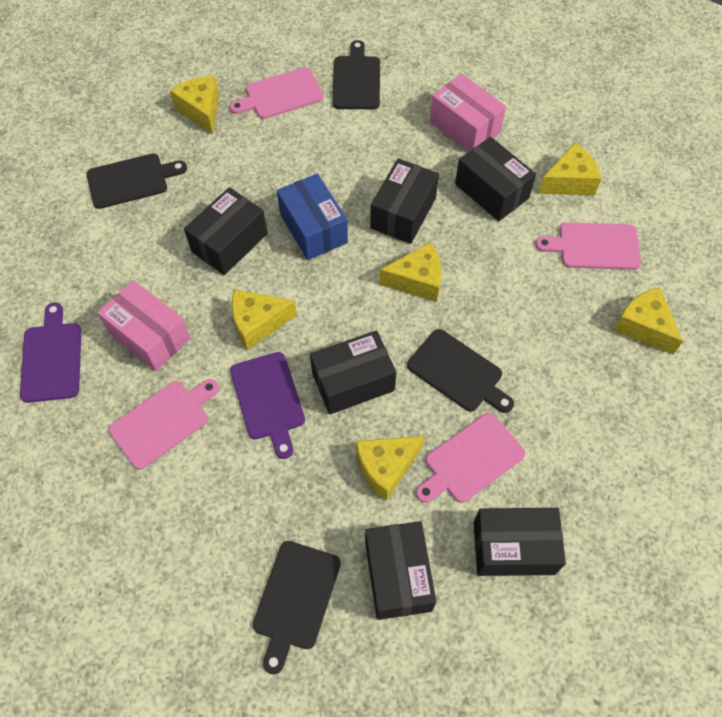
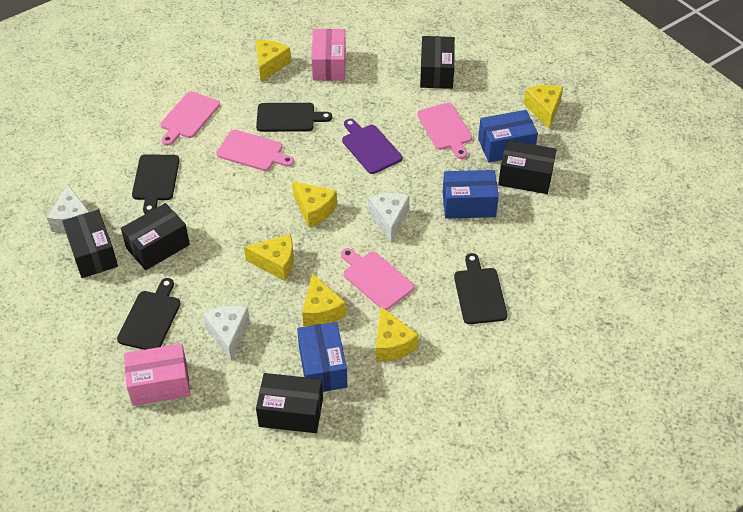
black box: [184,187,267,275] [310,330,396,414] [365,521,436,620] [370,158,439,244] [455,137,536,221] [474,508,566,576] = 6 -> [62,210,118,278] [121,203,190,270] [256,373,323,433] [420,36,455,89] [498,140,556,194] = 5
blue box: [277,173,348,260] = 1 -> [297,322,348,392] [443,170,499,219] [478,110,538,163] = 3
purple cutting board: [20,302,81,403] [230,352,305,459] = 2 -> [342,119,402,174] = 1
white cheese: none = 0 -> [47,185,89,233] [203,306,250,361] [368,193,410,242] = 3

